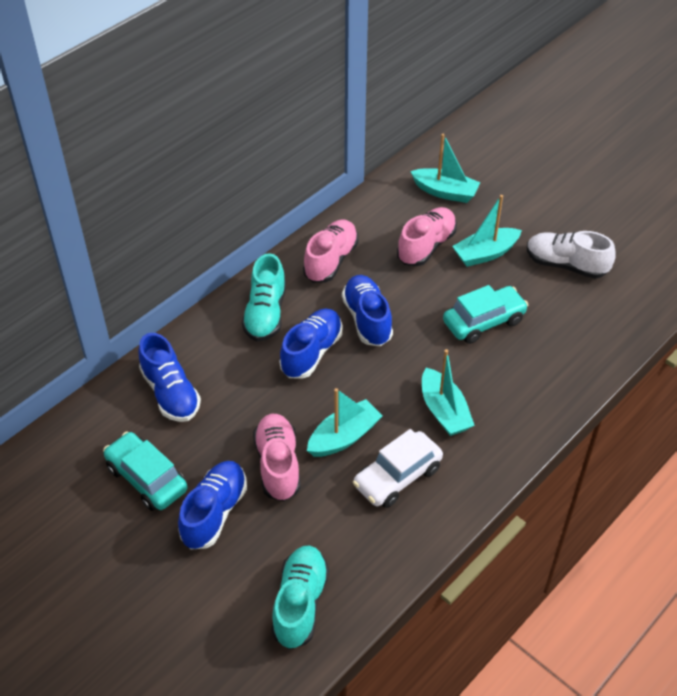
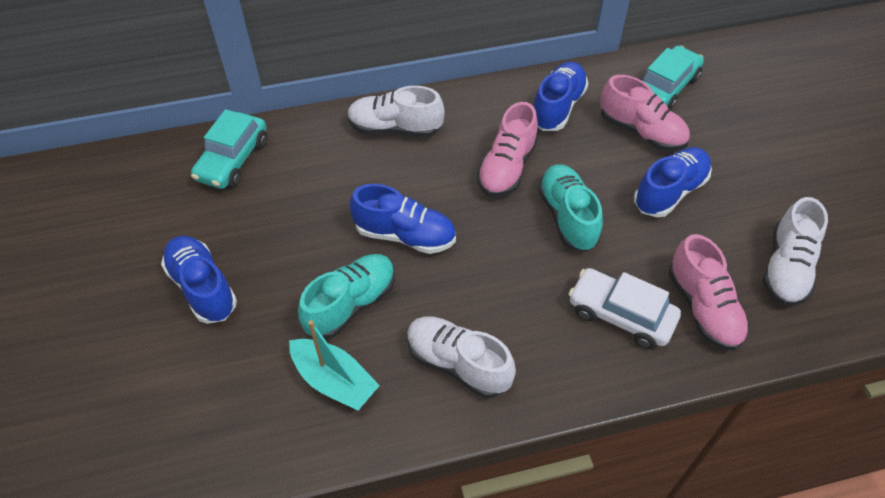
turquoise boat: [307,388,383,457] [410,134,480,203] [422,349,475,436] [452,195,522,267] = 4 -> [289,320,380,410] = 1
white shoe: [527,231,615,279] = 1 -> [347,86,445,137] [407,317,516,398] [763,197,828,306] = 3

